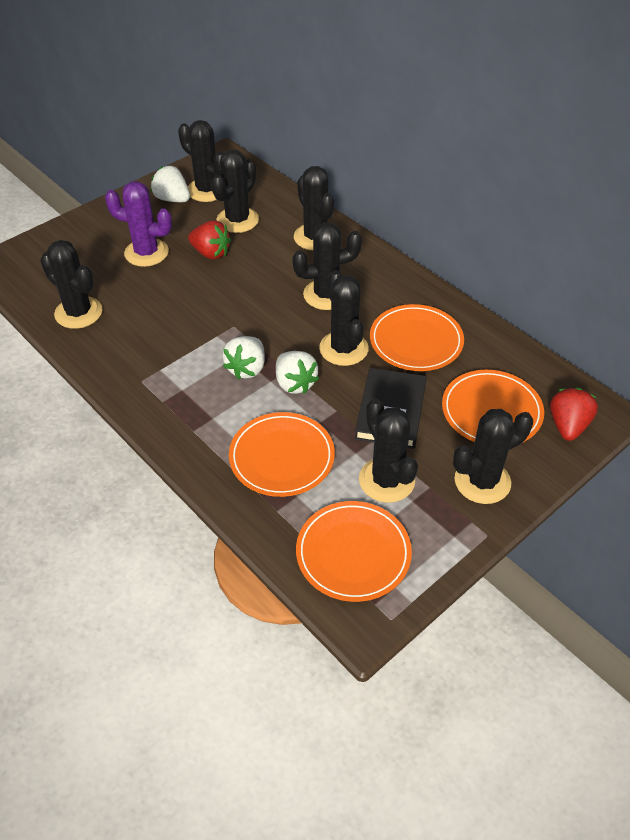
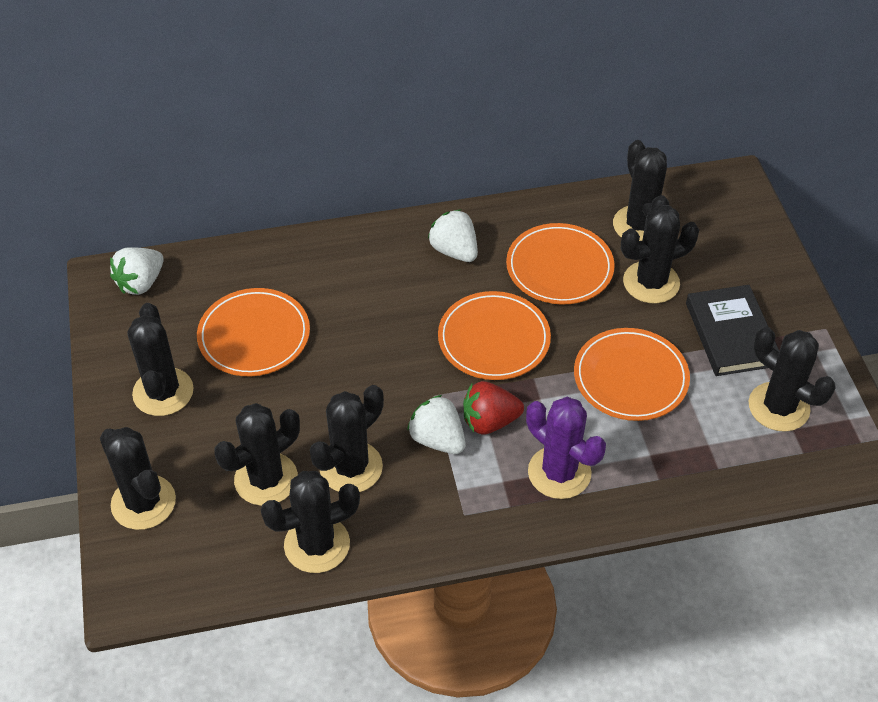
red strawberry: [188,220,231,259] [550,388,598,441] = 2 -> [463,381,524,435] = 1

